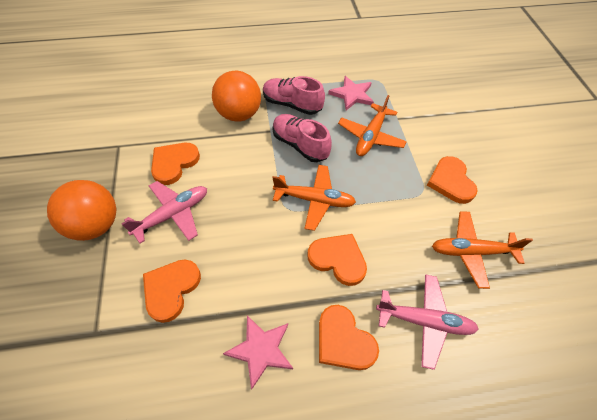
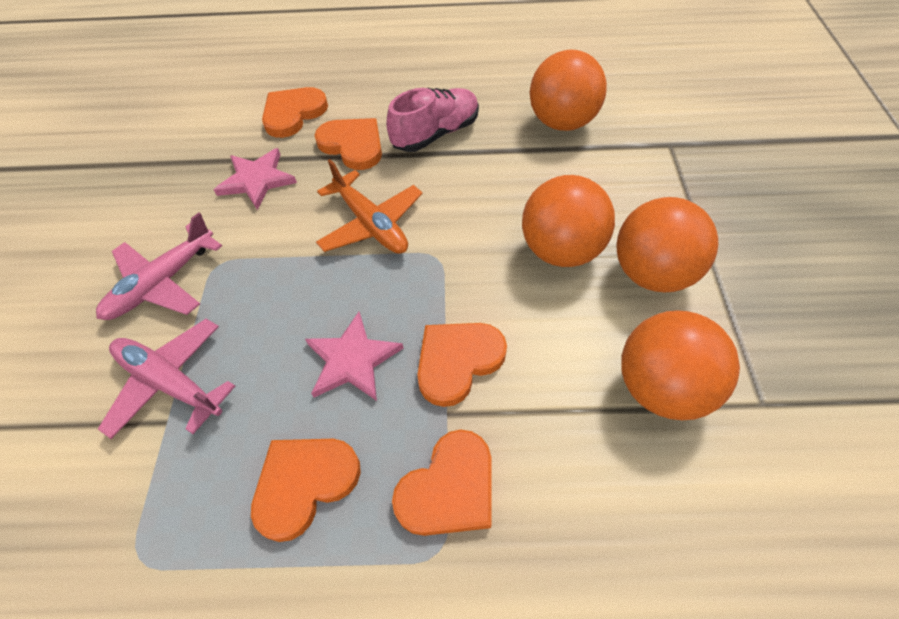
orange ball: [47,180,116,241] [212,71,261,122] = 2 -> [522,175,615,267] [530,50,607,131] [616,197,718,293] [621,310,740,420] = 4
orange plane: [272,165,356,231] [338,95,407,156] [432,211,533,289] = 3 -> [316,159,422,254] = 1
pink shoe: [263,76,325,115] [273,114,332,162] = 2 -> [386,88,479,152] = 1

